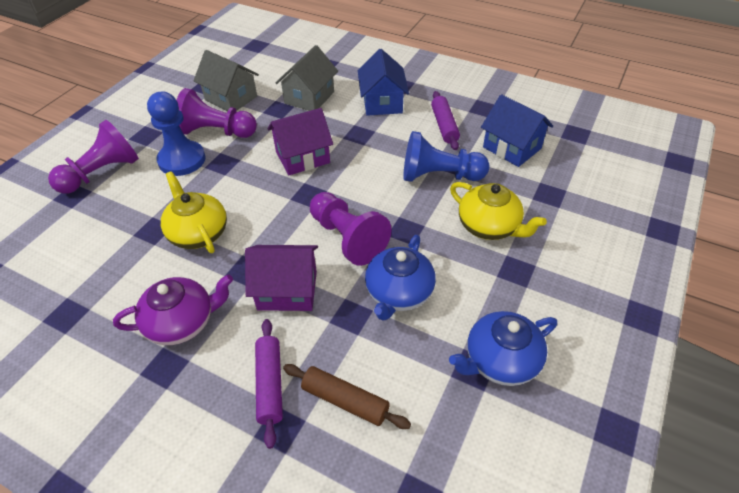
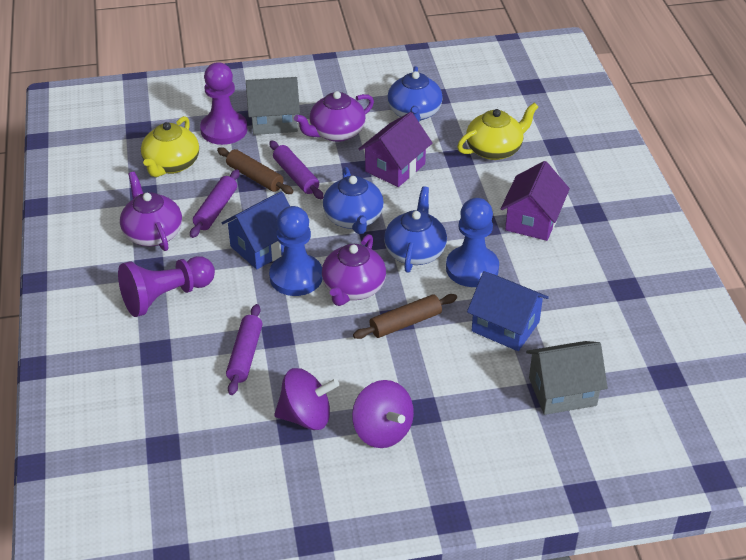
blue teapot: [365,235,436,321] [449,311,557,386] = 2 -> [323,167,384,234] [384,186,447,273] [387,66,443,122] = 3
brown rolling pin: [283,364,411,429] = 1 -> [217,147,293,194] [353,294,457,339] = 2
purple pawn: [48,120,139,194] [177,88,257,138] [310,192,392,266] = 3 -> [118,256,215,317] [200,62,247,145] = 2
purple rolling pin: [255,319,283,449] [431,91,460,150] = 2 -> [190,169,240,238] [226,304,263,395] [269,141,324,199] = 3
purple spinning top: none = 0 -> [274,368,339,430] [352,380,414,448] = 2
purple teapot: [113,275,233,345] = 1 -> [120,172,182,251] [294,91,374,142] [322,234,386,306] = 3

